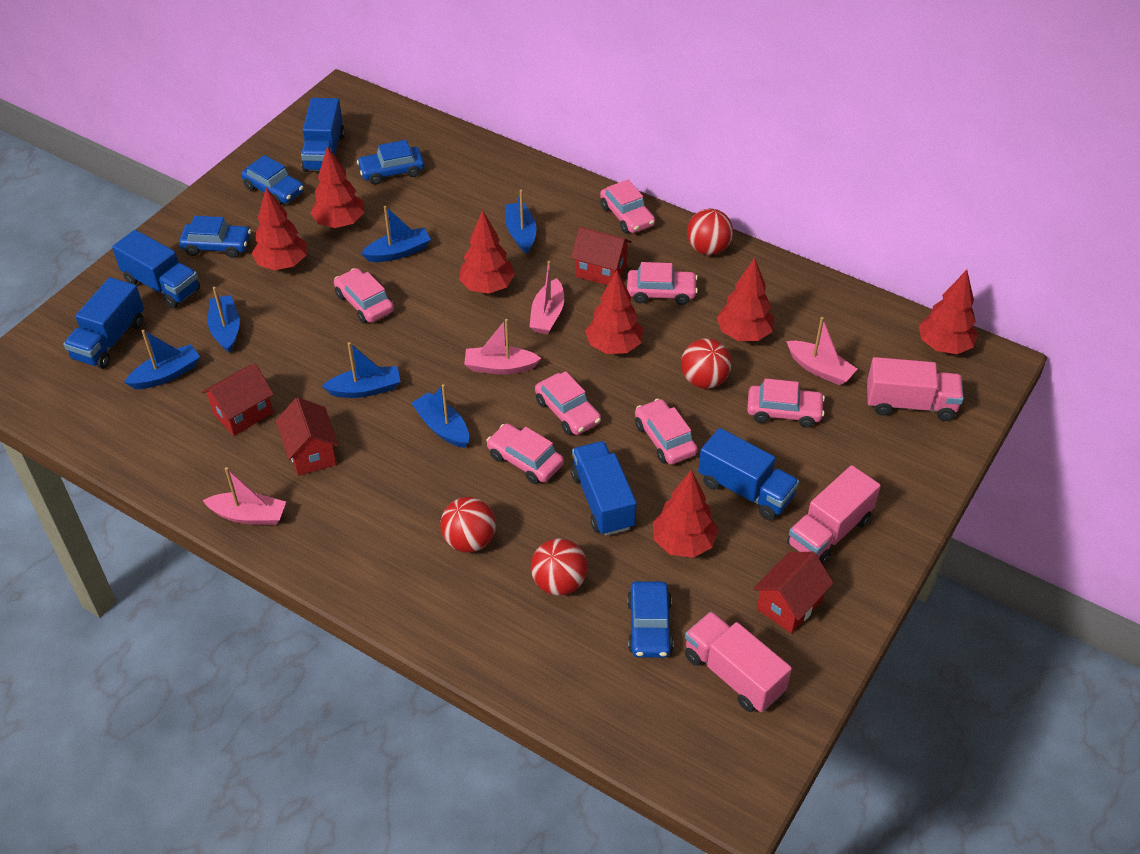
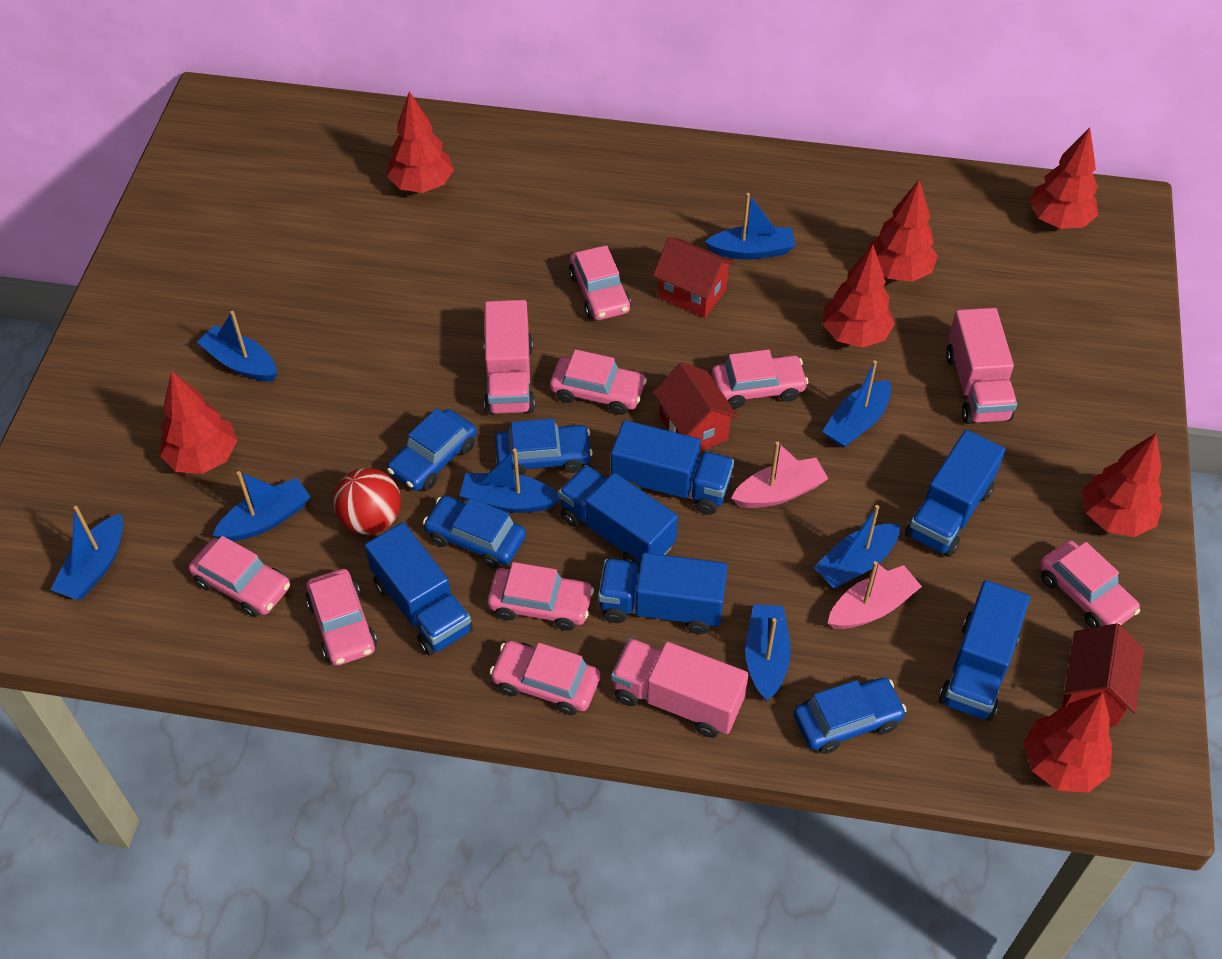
blue boat: [124,330,200,389] [208,287,240,353] [322,342,400,398] [361,206,431,262] [411,384,469,448] [505,190,537,254] = 6 -> [51,506,123,600] [197,311,277,382] [212,471,311,541] [460,448,560,513] [705,193,795,260] [745,604,791,701] [813,505,900,589] [822,360,891,448] = 8
blue truck: [63,277,144,369] [112,230,200,308] [301,98,345,172] [571,441,637,536] [698,428,799,520] = 5 -> [365,522,473,656] [558,465,678,570] [598,553,728,634] [611,420,734,515] [905,430,1005,557] [939,580,1030,721] = 6
pink boat: [202,467,286,525] [464,319,541,374] [529,261,564,334] [786,317,857,385] = 4 -> [731,441,829,508] [828,561,922,629] = 2
pink car: [334,268,394,323] [486,423,564,484] [535,371,601,435] [600,180,655,234] [627,262,698,305] [635,399,698,465] [747,378,825,428] = 7 -> [189,536,290,617] [306,569,377,666] [487,562,594,631] [489,641,600,715] [550,349,647,415] [569,245,631,320] [712,350,808,409] [1040,540,1140,628] = 8
red ball: [440,497,496,552] [531,538,587,596] [681,338,732,389] [687,208,733,255] = 4 -> [333,468,401,535] = 1
red house: [202,363,274,436] [276,397,339,476] [571,227,632,286] [753,551,833,634] = 4 -> [653,237,735,318] [653,362,738,451] [1062,623,1144,727] = 3

